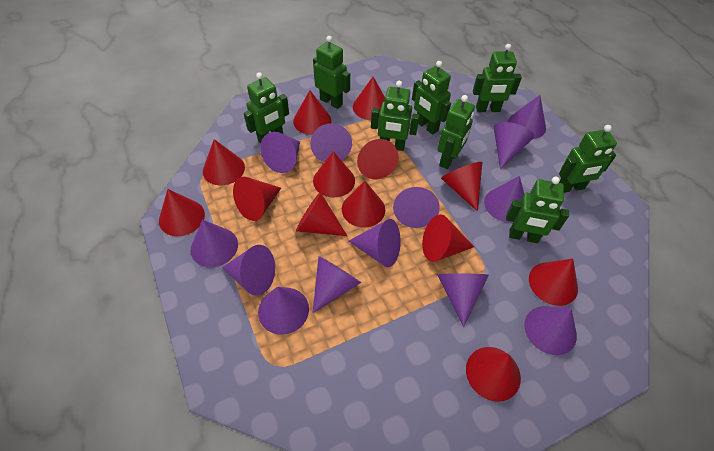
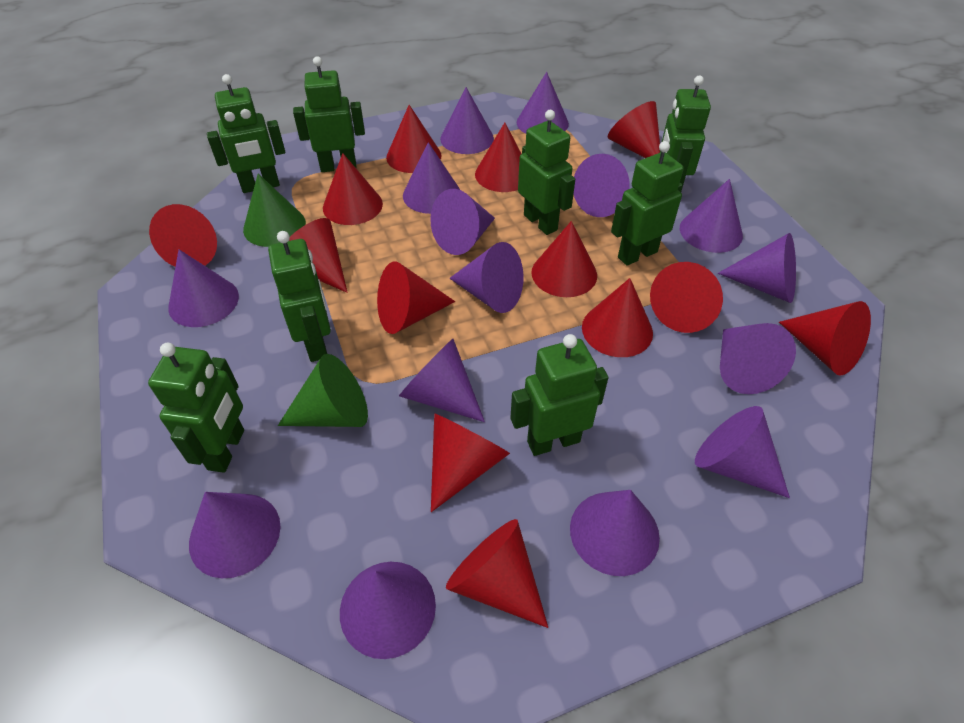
green cone: none = 0 -> [243,174,306,247] [278,354,368,427] = 2
purple cone: [191,220,238,267] [222,245,275,296] [258,287,309,335] [260,132,300,173] [310,123,352,162] [313,256,361,313] [349,219,401,268] [393,187,440,228] [437,273,489,327] [484,176,524,222] [494,122,534,169] [508,95,546,139] [524,306,577,355] = 13 -> [168,250,239,327] [189,492,280,578] [340,562,436,659] [399,339,485,422] [403,142,460,214] [430,189,495,255] [440,87,494,154] [449,242,523,313] [517,72,569,134] [570,490,660,576] [574,154,630,217] [680,179,743,253] [695,406,790,498] [718,233,796,303] [720,323,796,394] = 15

